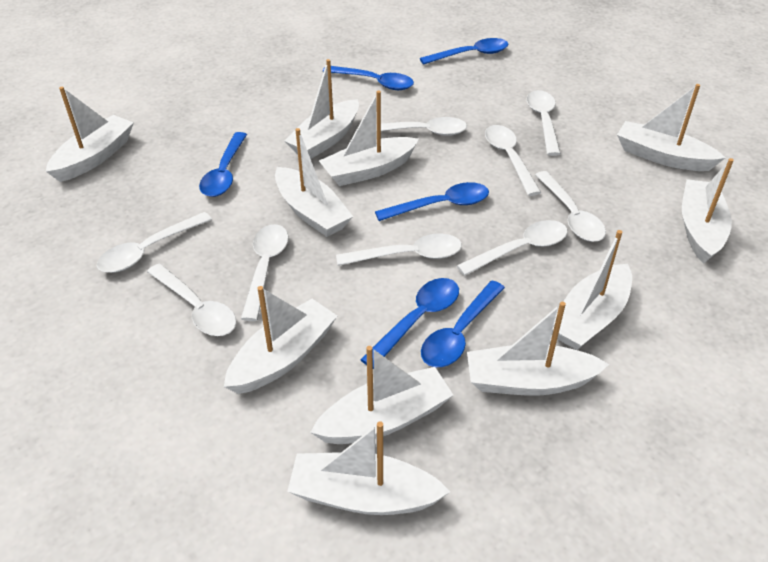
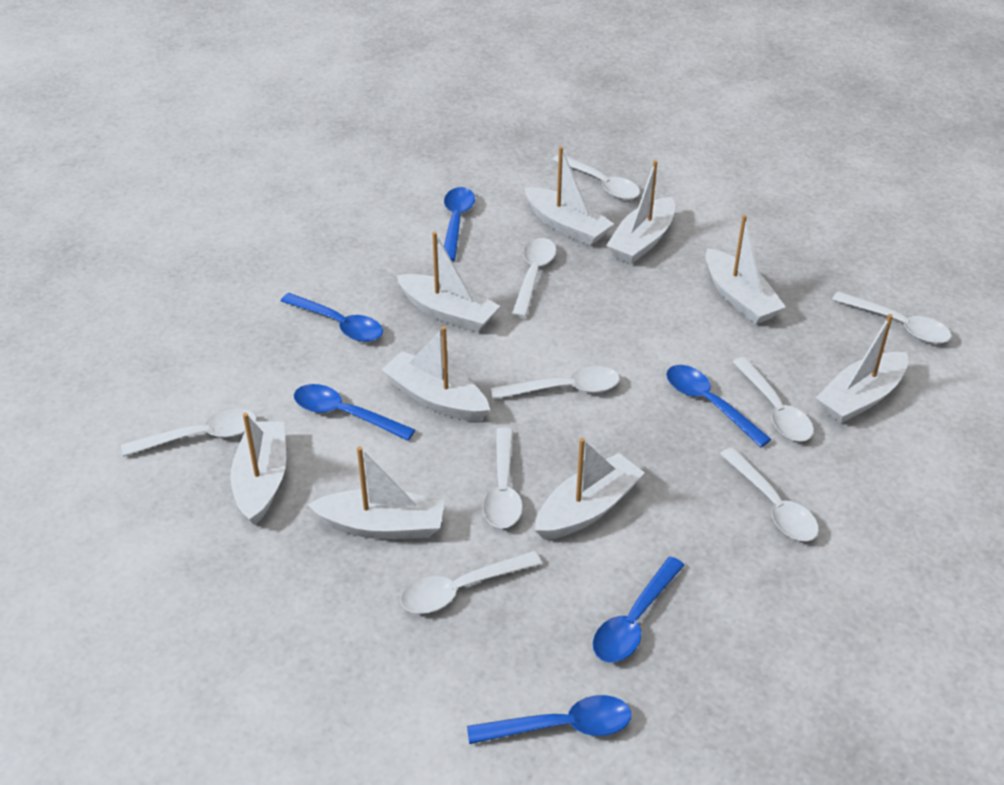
white boat: [46,87,134,182] [224,286,337,394] [275,128,353,237] [285,59,359,159] [287,421,450,515] [310,346,453,444] [319,91,419,186] [467,302,609,396] [552,230,632,350] [617,84,725,171] [682,158,734,264] = 11 -> [230,413,286,526] [307,446,445,539] [381,326,490,421] [396,232,500,332] [524,147,614,246] [535,438,645,540] [606,160,675,264] [706,215,786,324] [816,314,908,423] = 9

